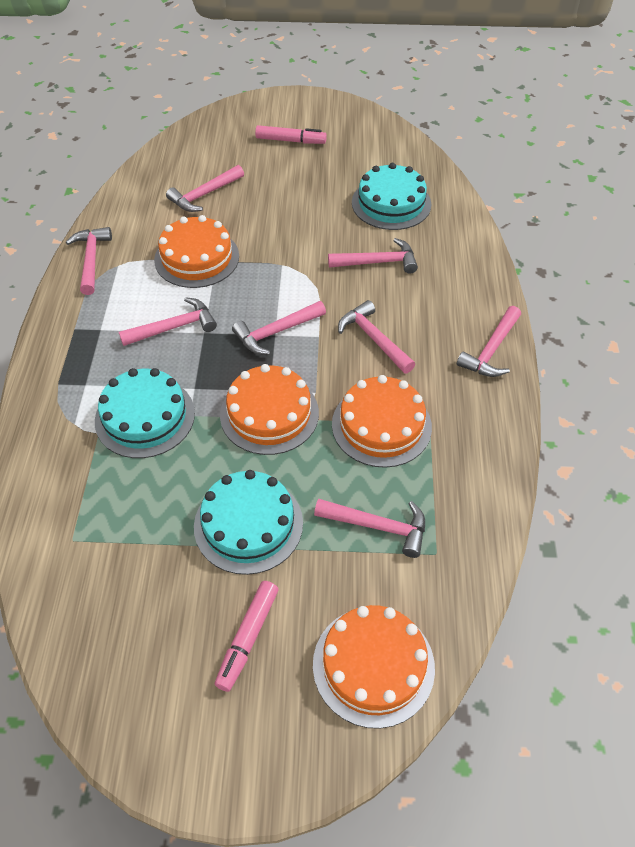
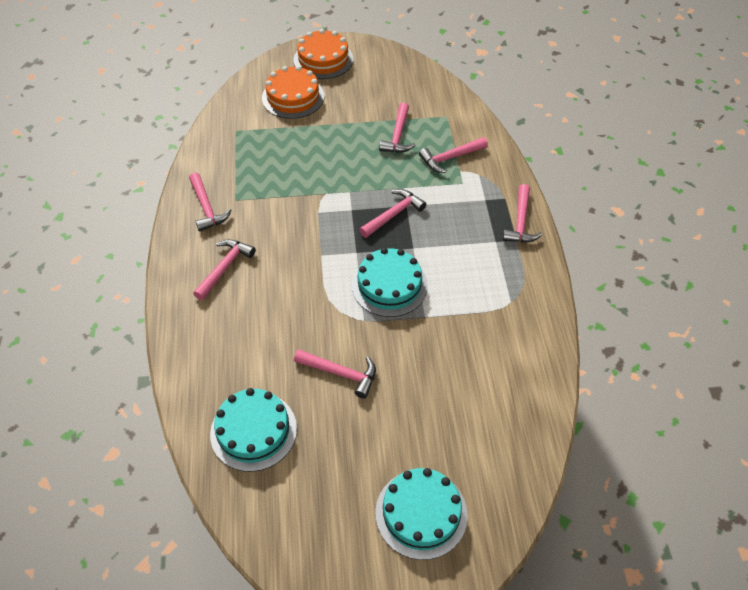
orange cake: [154,215,239,288] [220,364,319,455] [313,605,435,729] [332,375,432,468] = 4 -> [262,66,325,119] [293,29,353,79] = 2
pink hammer: [66,227,112,295] [119,297,217,346] [166,165,244,212] [232,301,326,355] [314,499,425,558] [328,238,418,274] [338,300,415,373] [457,306,521,377] = 8 -> [189,173,232,232] [193,239,256,300] [294,349,376,399] [359,189,426,238] [379,102,416,153] [419,137,488,173] [503,184,543,243] = 7
pink marker: [215,581,279,692] [255,125,327,144] = 2 -> none = 0

